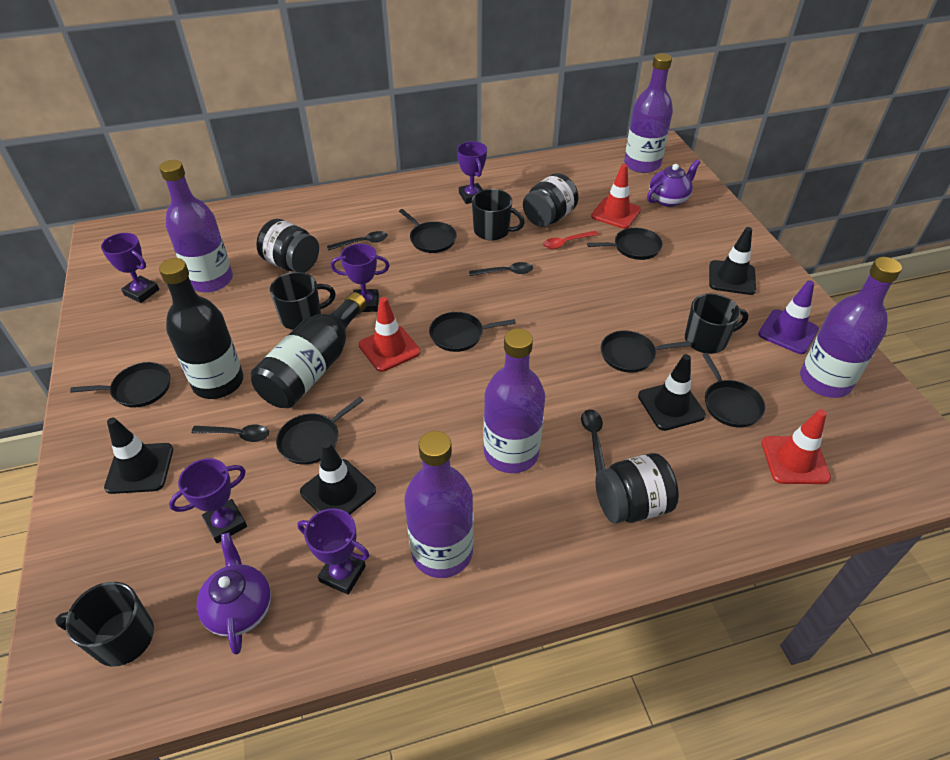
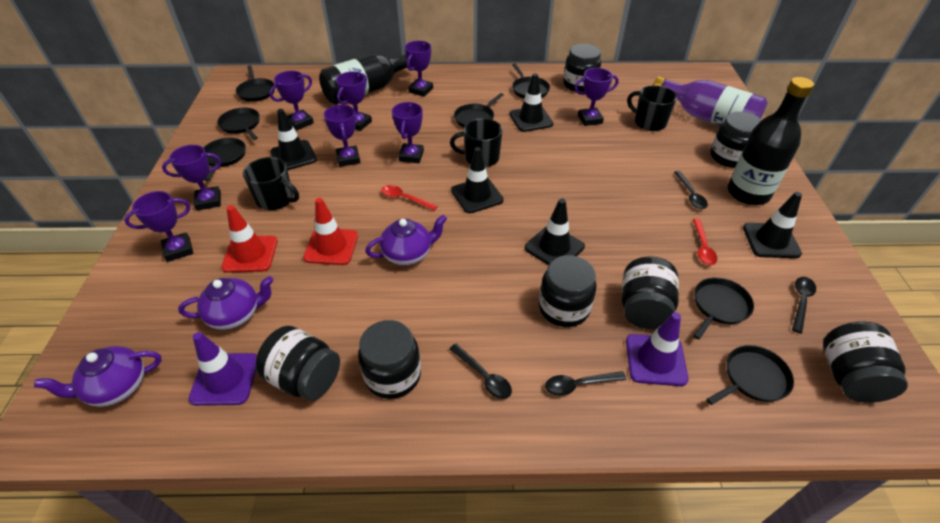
black jar: [256,219,319,273] [523,173,579,227] [595,453,679,524] = 3 -> [256,326,340,401] [358,320,421,399] [539,255,597,327] [563,44,601,92] [622,257,679,329] [710,112,762,168] [823,321,908,403] = 7
black mug: [55,582,154,667] [270,272,336,330] [472,189,525,241] [685,293,749,354] = 4 -> [243,157,299,210] [450,118,503,167] [627,85,677,131] = 3
black traffic cone: [104,418,173,494] [300,441,376,514] [638,354,706,431] [709,227,756,295] = 4 -> [270,109,317,170] [451,147,504,213] [509,73,553,132] [525,198,585,265] [743,192,802,258] = 5
purple bottle: [159,160,233,293] [404,431,473,578] [483,328,545,473] [624,53,673,173] [800,257,902,398] = 5 -> [653,76,767,126] = 1
purple teapot: [196,533,271,654] [647,159,700,207] = 2 -> [34,346,162,407] [178,276,273,330] [365,215,447,266] = 3
purple traffic cone: [758,280,819,354] = 1 -> [188,332,257,406] [626,312,688,386] = 2
purple trophy: [101,233,159,303] [169,458,247,543] [297,508,370,595] [331,244,390,312] [457,141,487,204] = 5 -> [124,191,193,262] [162,145,221,211] [269,71,314,130] [324,105,360,167] [336,72,372,131] [392,102,424,163] [405,41,433,97] [574,68,619,126] = 8
red spoon: [543,231,598,249] = 1 -> [381,185,438,211] [693,219,717,265] = 2
red traffic cone: [359,297,420,372] [591,164,641,229] [761,409,831,484] = 3 -> [221,205,278,273] [303,198,358,265] = 2

